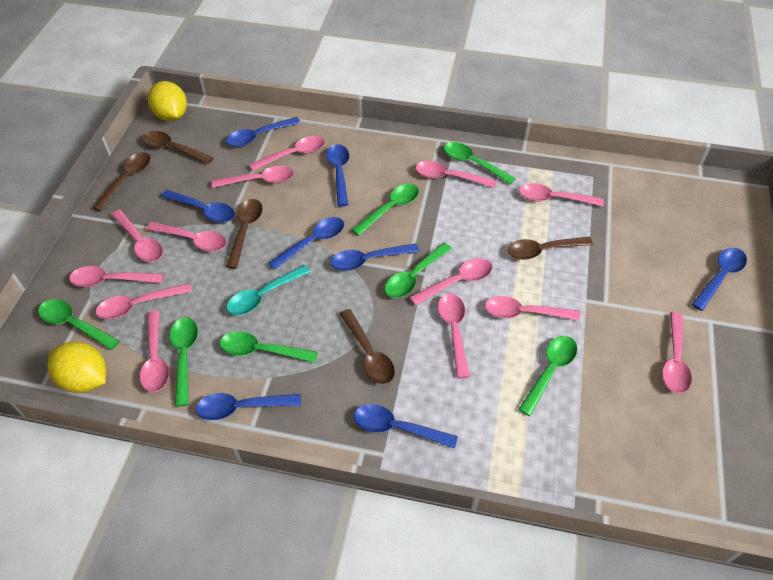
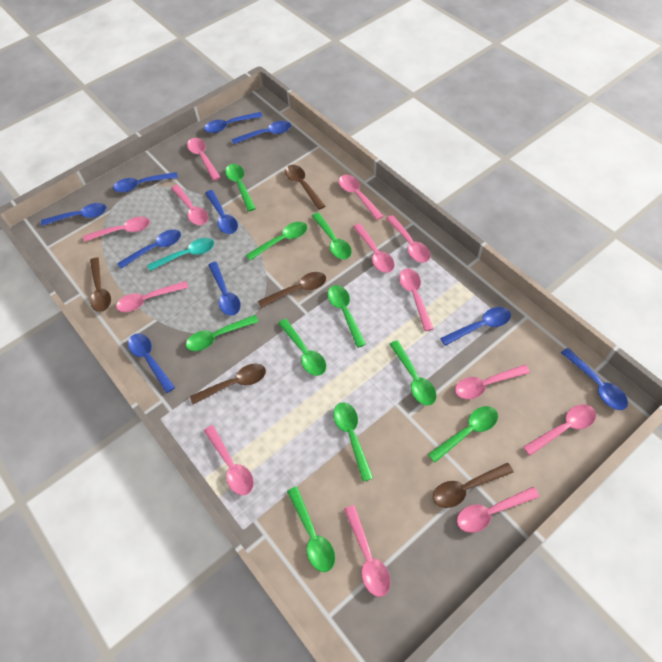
blue spoon: [161,190,235,223] [196,393,301,420] [226,117,300,147] [269,217,344,270] [326,144,349,206] [331,243,419,271] [354,404,458,449] [692,248,747,311] = 8 -> [41,203,107,226] [113,172,178,193] [117,230,181,269] [128,333,175,393] [204,112,263,133] [205,190,238,234] [208,262,241,316] [232,121,291,144] [440,307,511,346] [561,348,628,410] = 10
green spoon: [38,299,120,350] [170,318,198,407] [220,331,318,363] [352,184,419,236] [385,243,452,298] [444,142,516,185] [518,336,577,416] = 7 -> [186,315,259,351] [225,164,256,212] [246,222,307,261] [278,319,326,376] [287,487,335,572] [312,212,352,259] [328,285,366,348] [333,402,373,482] [389,340,437,406] [428,406,498,463] = 10
yellow lemon: [47,342,106,393] [148,81,187,121] = 2 -> none = 0

